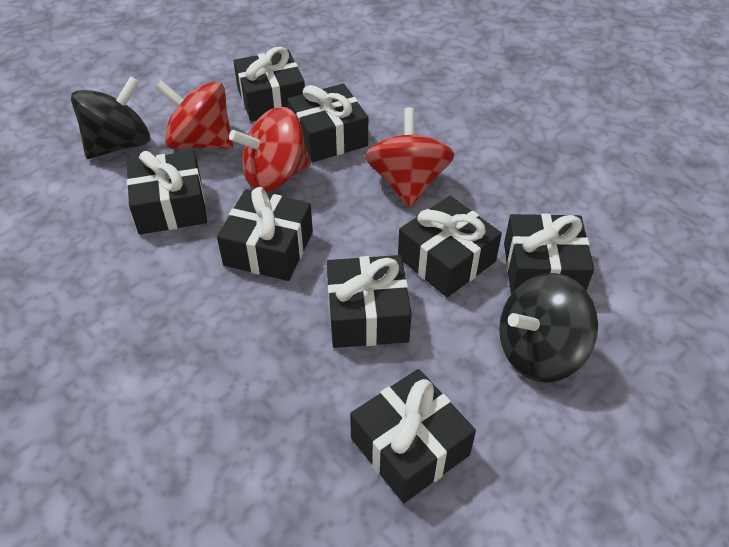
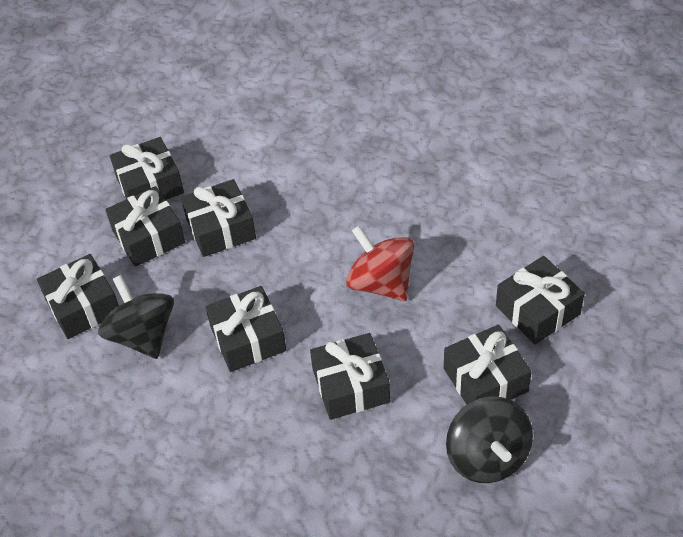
red spinning top: [155,80,233,149] [229,107,311,192] [365,107,454,208] = 3 -> [346,226,414,301] = 1

